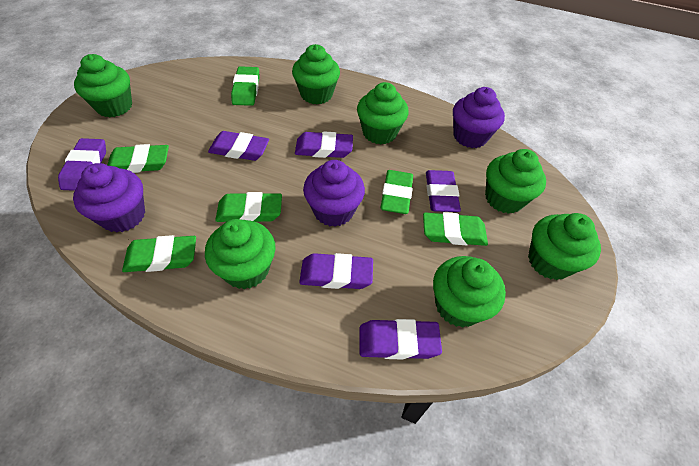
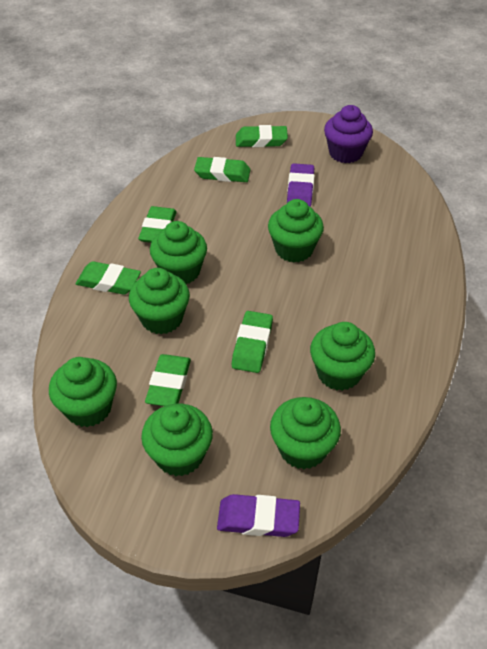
purple cupcake: [73,163,145,233] [303,160,365,227] [453,87,505,148] = 3 -> [324,105,373,163] = 1
purple eraser: [58,138,106,191] [208,131,269,161] [295,131,353,158] [299,253,373,289] [360,319,442,359] [426,170,461,212] = 6 -> [217,494,300,537] [287,163,315,207] = 2

